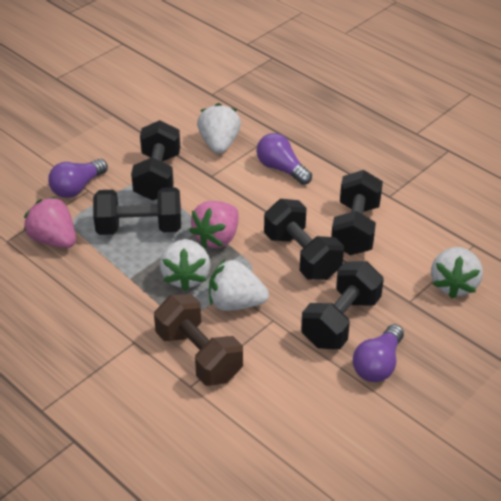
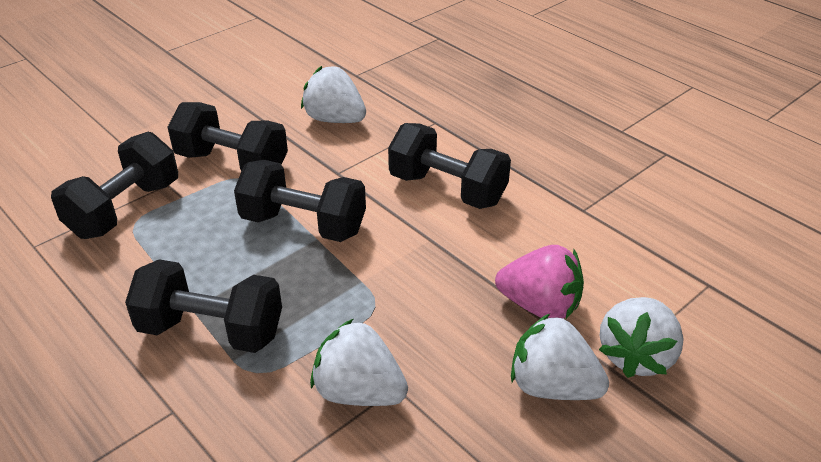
brown dumbbell: [154,294,243,386] = 1 -> none = 0
pink strawberry: [24,197,76,248] [189,201,239,248] = 2 -> [495,245,584,319] = 1
purple light bulb: [48,159,108,198] [257,133,312,185] [353,324,404,382] = 3 -> none = 0

